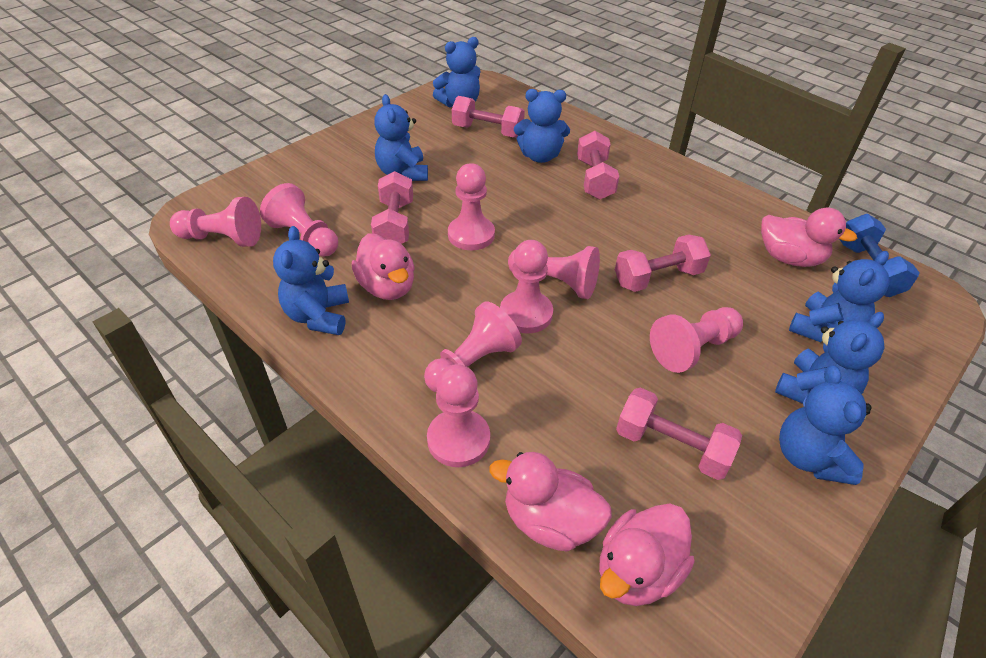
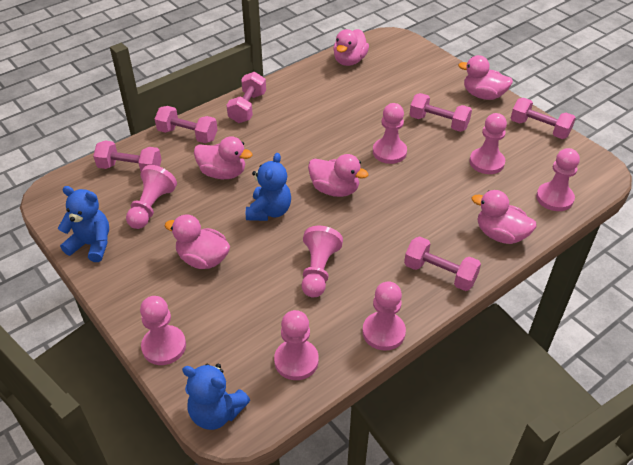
blue dumbbell: [840,214,919,297] = 1 -> none = 0
blue teddy bear: [273,226,349,335] [374,94,428,181] [433,37,481,108] [514,89,570,163] [775,312,885,404] [779,365,872,485] [789,251,890,342] = 7 -> [58,186,109,262] [182,364,250,430] [246,153,291,221] = 3
pink duck: [352,233,415,300] [489,452,612,551] [599,504,695,606] [761,207,857,267] = 4 -> [165,215,230,269] [194,136,253,179] [308,154,369,197] [333,29,369,66] [458,55,513,100] [472,190,536,244] = 6
pink dumbbell: [371,171,413,244] [452,96,525,138] [577,131,619,200] [615,234,711,292] [616,387,742,480] = 5 -> [93,141,162,171] [155,106,218,143] [227,72,266,123] [404,237,481,291] [409,93,472,132] [511,98,576,139] = 6

